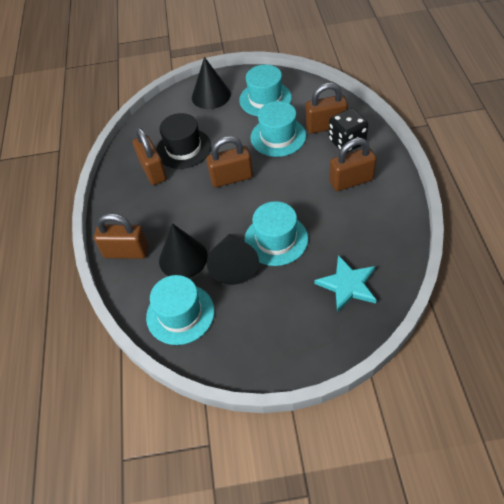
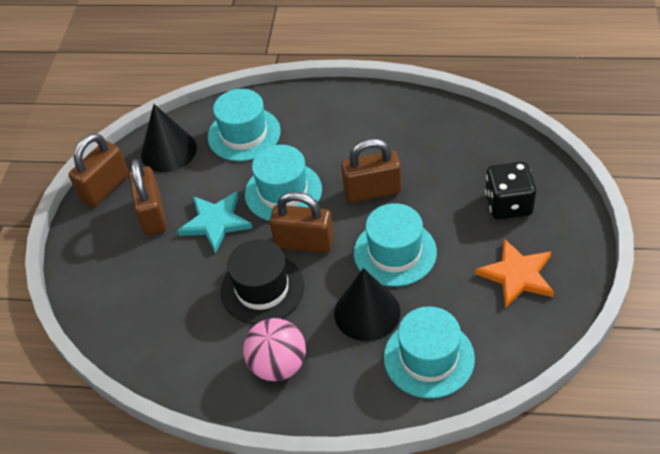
black cone: [159,223,208,278] [192,57,231,109] [207,233,259,285] = 3 -> [141,104,197,172] [334,268,400,341] = 2
brown padlock: [94,213,148,259] [133,128,167,185] [206,136,253,187] [305,83,348,134] [329,138,377,191] = 5 -> [69,133,129,207] [129,159,167,236] [270,192,334,253] [341,139,401,203] = 4
orange star: none = 0 -> [475,239,554,308] = 1
pink ball: none = 0 -> [243,318,306,381] = 1

